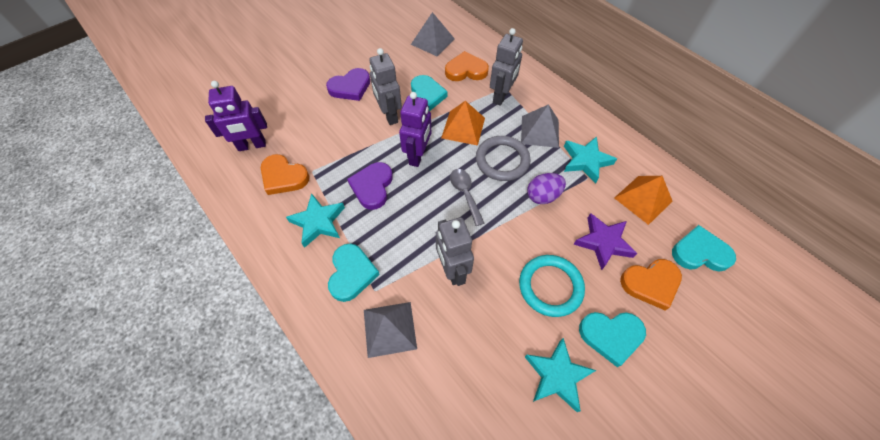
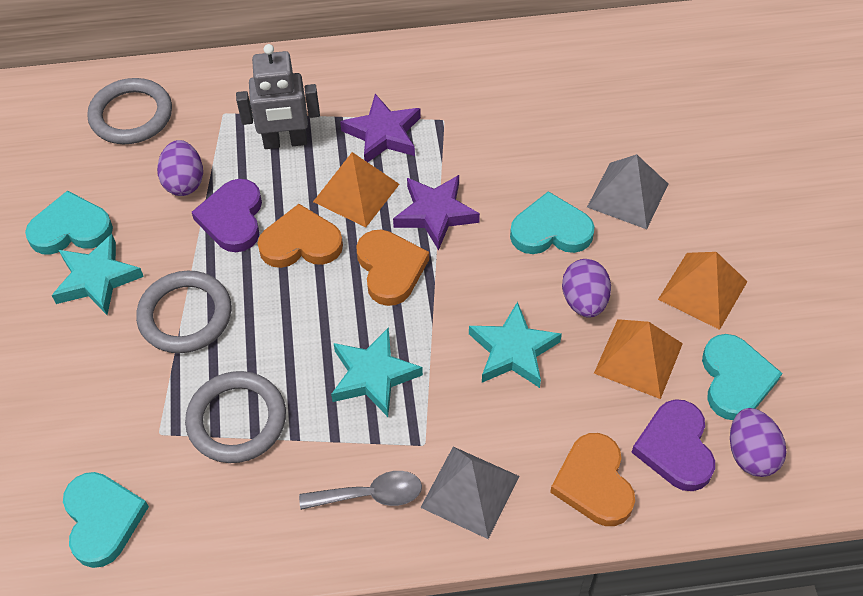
grey pyramid: [364,302,417,358] [411,12,455,56] [521,104,559,148] = 3 -> [420,447,519,539] [587,154,668,229] = 2
grey ring: [476,136,531,181] = 1 -> [87,78,172,144] [136,271,232,353] [185,371,286,463] = 3
grey robot: [369,48,402,125] [436,217,474,286] [490,28,523,106] = 3 -> [236,44,320,149] = 1
orange pyramid: [441,101,485,146] [614,176,673,225] = 2 -> [313,152,400,227] [594,319,683,399] [658,252,748,330] = 3
purple egg: [527,173,566,204] = 1 -> [157,140,203,196] [562,259,611,318] [730,408,786,477] = 3
purple robot: [205,81,267,151] [399,92,431,167] = 2 -> none = 0
purple star: [573,213,637,270] = 1 -> [340,94,421,162] [393,175,480,250] = 2
turquoise ring: [519,255,585,317] = 1 -> none = 0

